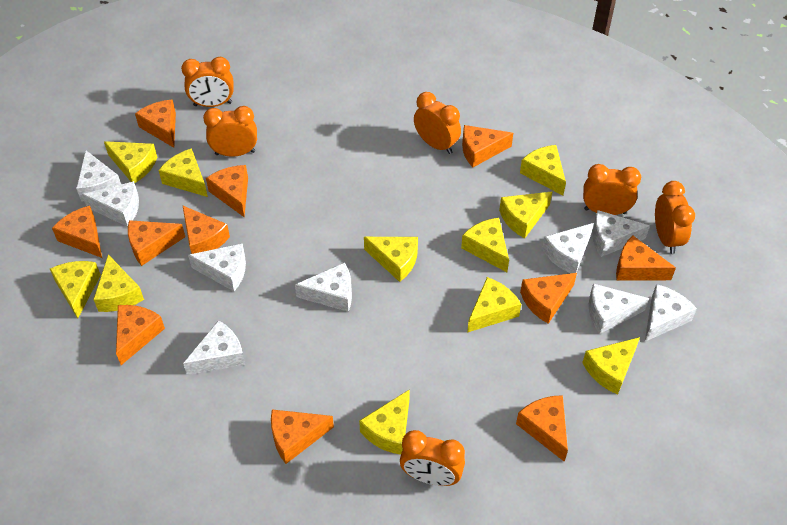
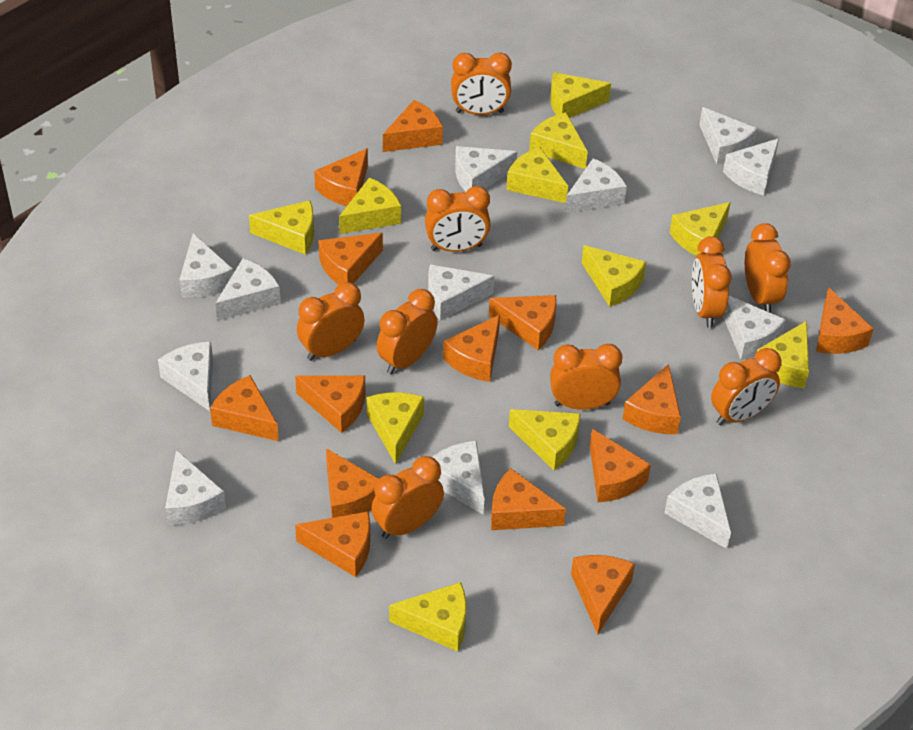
orange cheese: [52,206,102,258] [116,305,165,365] [128,220,185,266] [135,99,176,148] [182,205,230,254] [206,165,248,217] [271,410,334,464] [462,125,513,167] [516,395,568,462] [520,273,577,324] [616,236,676,281] = 11 -> [210,375,279,441] [295,375,365,433] [295,511,370,577] [314,148,368,206] [318,233,383,285] [326,448,379,518] [383,100,443,152] [443,315,500,382] [489,295,557,350] [491,469,566,530] [571,555,635,635] [590,429,651,502] [622,364,681,434] [816,288,874,354] = 14
orange clock: [181,57,234,107] [203,106,257,157] [400,430,465,486] [414,92,461,154] [583,164,641,215] [655,181,695,254] = 6 -> [297,282,365,361] [371,456,444,539] [376,289,438,374] [425,186,490,252] [451,52,512,115] [550,344,622,410] [692,236,732,328] [711,348,781,425] [745,223,791,313] = 9
white cheese: [76,151,121,202] [82,181,139,227] [183,320,245,375] [188,243,246,291] [295,262,352,312] [542,223,594,273] [589,284,649,334] [592,210,650,257] [645,284,697,341] = 9 -> [158,342,213,411] [165,450,226,525] [180,234,233,298] [215,259,281,321] [428,264,495,321] [432,441,485,514] [455,146,518,192] [565,158,627,213] [664,473,731,549] [699,107,757,165] [723,138,779,195] [723,296,786,360] = 12

